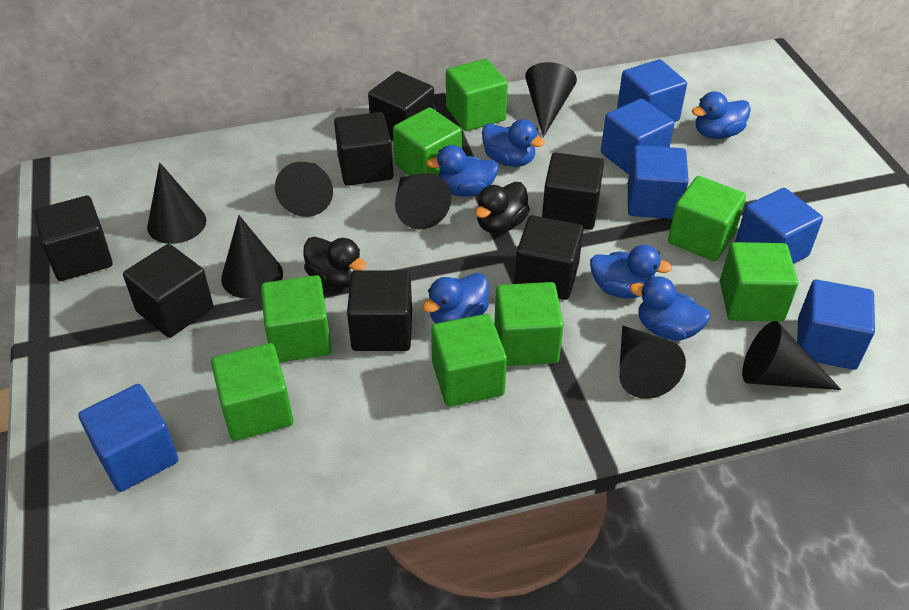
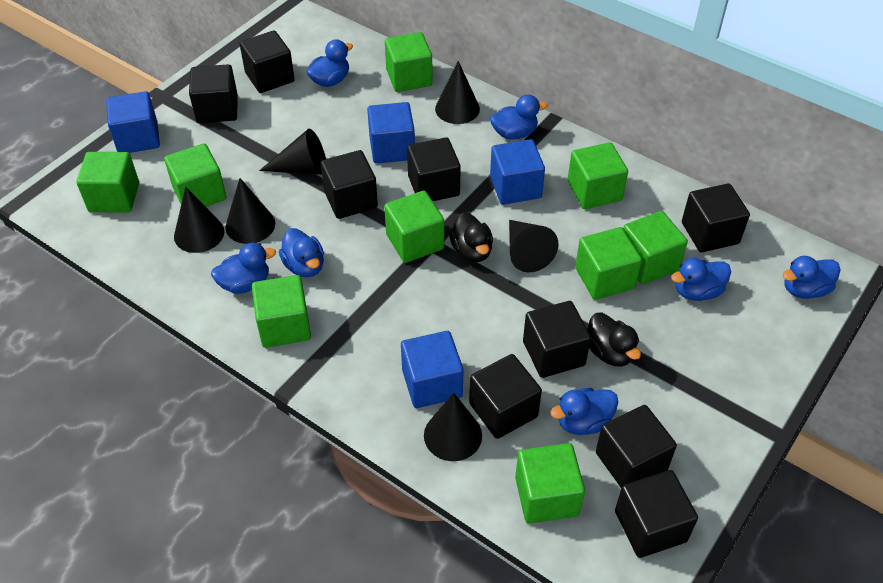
black cone: [147,162,206,244] [221,215,283,299] [275,162,333,217] [395,173,451,229] [525,62,577,137] [619,326,686,399] [742,321,842,390] = 7 -> [174,187,224,253] [225,178,275,244] [259,129,326,175] [424,393,482,461] [435,61,480,124] [509,220,559,272] = 6
black cube: [34,196,113,281] [123,244,213,338] [334,112,393,186] [347,270,412,351] [368,71,434,141] [515,215,584,300] [542,153,604,230] = 7 -> [189,64,238,123] [239,31,295,93] [320,150,378,219] [407,137,461,201] [469,354,542,439] [523,301,591,378] [596,405,677,488] [615,470,698,558] [682,183,750,252] = 9
blue cube: [78,384,178,492] [601,98,674,175] [617,59,687,122] [628,145,689,219] [735,188,823,264] [797,280,875,370] = 6 -> [106,91,160,153] [367,102,415,164] [401,331,464,408] [490,139,545,205] = 4
blue duck: [422,273,489,324] [426,145,499,197] [482,119,545,167] [590,245,672,298] [630,276,711,341] [692,91,751,139] = 6 -> [211,243,276,294] [279,228,324,277] [306,39,353,87] [490,94,547,140] [550,387,618,435] [671,258,731,301] [782,256,840,299] = 7
green cube: [211,343,293,441] [261,275,332,363] [393,107,462,176] [431,314,507,407] [446,59,508,131] [494,282,564,366] [668,176,746,261] [720,242,798,322] = 8 -> [76,152,139,213] [164,143,227,207] [252,275,311,348] [384,191,444,263] [385,32,433,92] [515,443,585,524] [568,142,628,209] [575,227,642,300] [623,211,688,285] = 9

